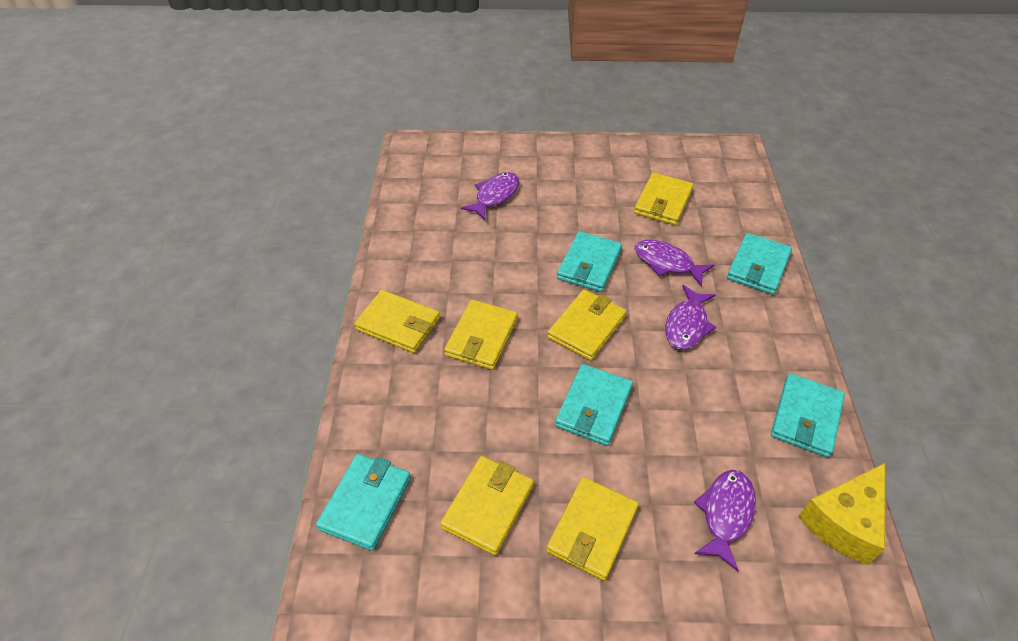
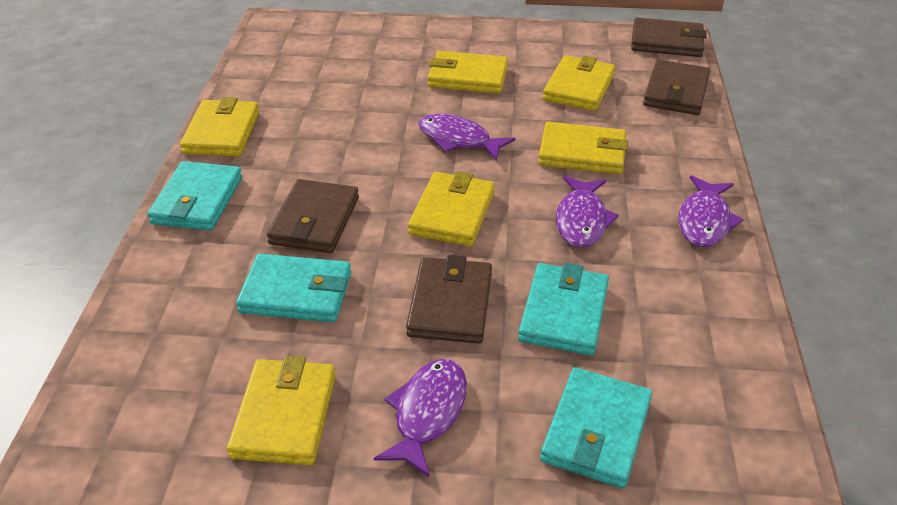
brown wallet: none = 0 -> [267,179,359,253] [406,255,492,344] [631,17,707,57] [643,59,710,115] = 4
turquoise wallet: [316,454,411,551] [555,364,633,446] [557,231,622,292] [727,233,792,295] [771,373,845,457] = 5 -> [147,161,242,231] [236,254,352,322] [518,263,609,356] [540,367,652,488] = 4
yellow cheese: [798,463,885,565] = 1 -> none = 0

